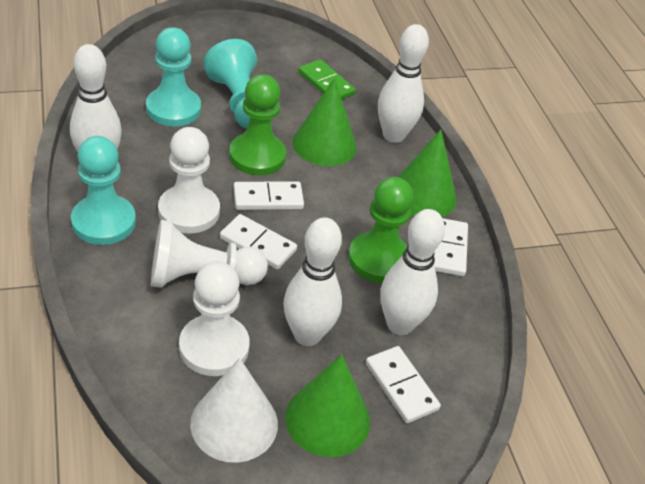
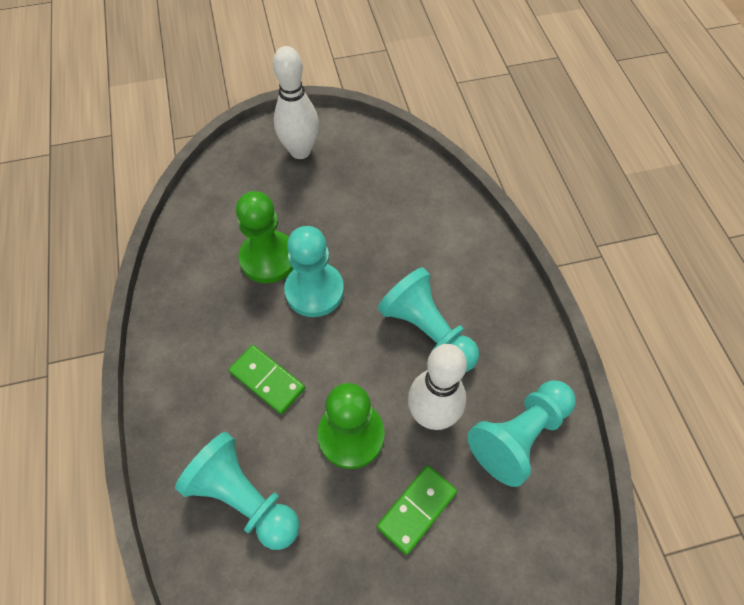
green cone: [285,354,370,457] [292,78,357,166] [398,129,457,217] = 3 -> none = 0
green domino: [298,59,356,99] = 1 -> [229,345,305,414] [377,465,457,555] = 2
turquoise pawn: [71,136,136,245] [146,27,201,127] [204,39,257,129] = 3 -> [175,432,300,550] [284,226,344,317] [378,267,479,372] [467,380,576,487] = 4
white bowling pin: [70,44,122,152] [283,217,342,346] [378,24,429,143] [380,209,445,335] = 4 -> [273,46,319,159] [408,344,467,430] = 2
white cone: [190,358,278,463] = 1 -> none = 0
white domino: [220,214,297,269] [234,181,304,210] [366,346,441,423] [434,218,468,276] = 4 -> none = 0
white pawn: [151,220,268,288] [158,127,220,233] [179,261,250,376] = 3 -> none = 0

